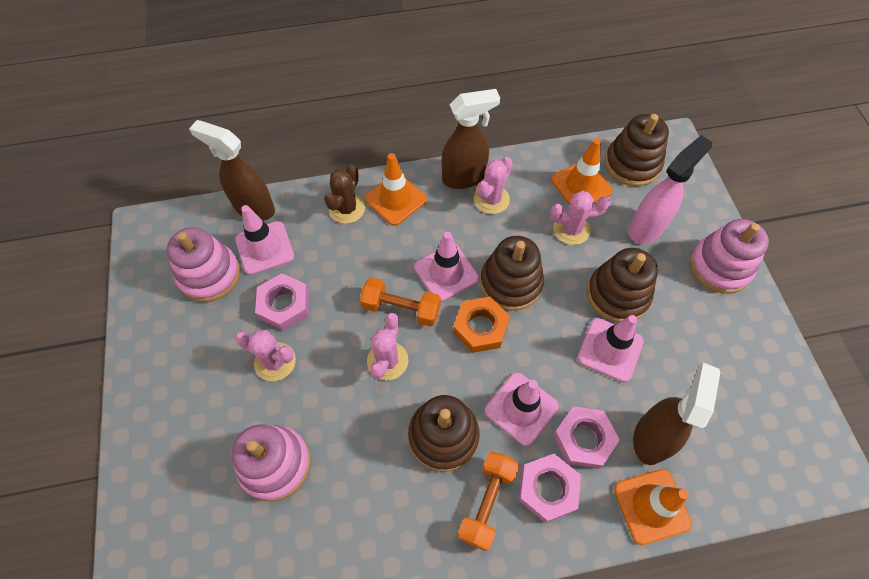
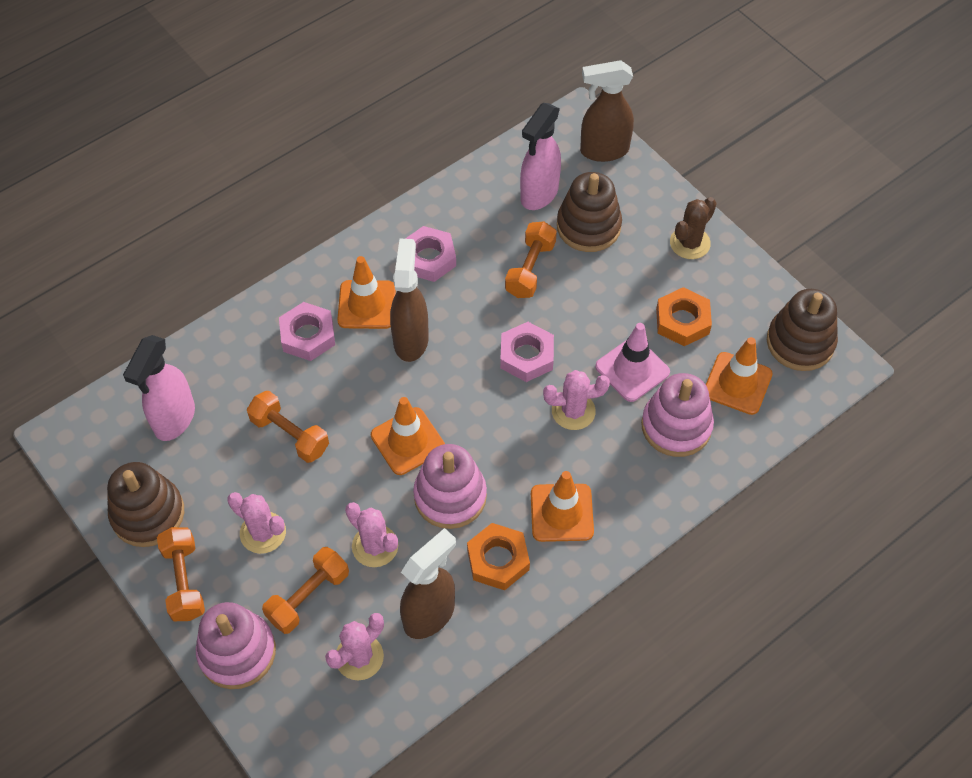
brown stacking toy: [408,395,479,472] [480,236,544,311] [587,248,658,322] [605,114,669,186] = 4 -> [107,462,184,547] [557,172,622,252] [767,289,838,371] = 3
orange dumbbell: [360,277,441,327] [458,451,519,551] = 2 -> [157,527,205,621] [247,391,329,463] [262,547,349,634] [505,221,557,298] = 4
orange nut: [453,297,510,353] = 1 -> [467,523,530,590] [656,287,712,346] = 2
orange traffic cone: [365,153,427,226] [551,139,613,205] [614,469,692,545] = 3 -> [337,256,396,329] [371,397,445,475] [531,471,594,542] [706,337,773,415] = 4
pink spray bottle: [628,135,712,243] = 1 -> [123,335,195,441] [520,103,561,210] = 2
pink traffic cone: [235,205,294,275] [414,232,479,302] [485,372,559,446] [578,315,644,382] = 4 -> [595,323,670,402] = 1

